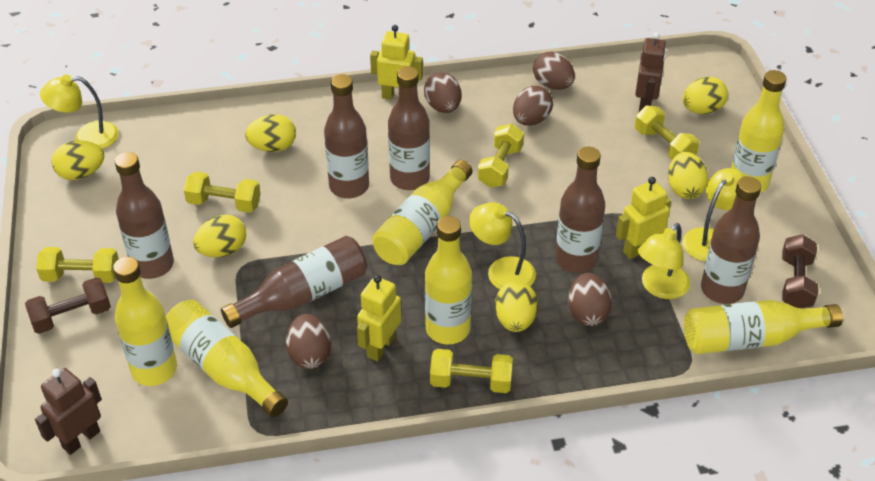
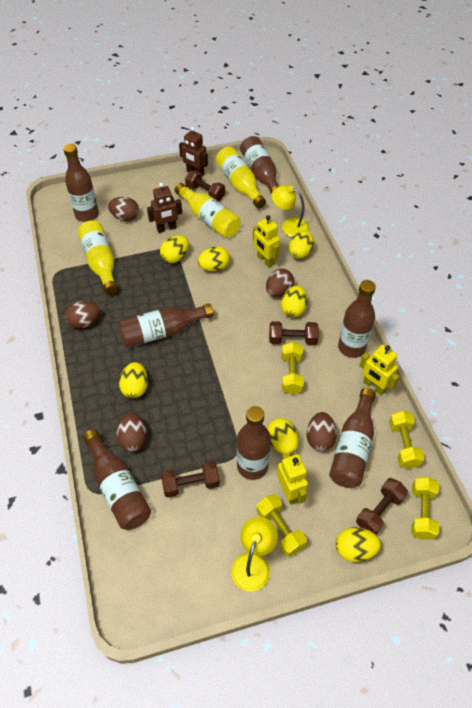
brown bottle: [115,152,174,279] [221,236,367,328] [324,74,369,198] [388,66,430,190] [555,147,605,273] [701,176,761,304] = 6 -> [63,144,99,222] [83,429,151,530] [118,303,214,348] [237,406,271,480] [240,136,279,194] [329,388,376,488] [338,280,376,358] = 7
brown dumbbell: [25,277,111,334] [782,234,818,308] = 2 -> [161,461,220,497] [185,170,225,201] [269,321,319,345] [356,478,408,534] = 4
yellow bottle: [113,257,177,386] [166,300,288,417] [372,160,473,265] [425,216,472,344] [684,300,843,354] [731,70,787,193] = 6 -> [78,220,118,295] [175,183,240,238] [216,147,266,208] = 3
yellow dumbbell: [36,247,119,283] [184,172,261,213] [430,349,513,393] [478,124,524,188] [635,106,699,160] = 5 -> [257,494,307,557] [282,342,304,394] [389,411,424,469] [411,477,439,540] = 4
yellow egg: [52,140,105,180] [193,215,246,257] [245,114,296,152] [495,281,538,332] [668,152,708,199] [682,77,728,114] = 6 -> [119,362,148,399] [160,235,189,263] [198,246,230,272] [267,418,299,455] [281,286,308,318] [289,231,314,258] [336,527,381,562] = 7
yellow lamp: [40,75,119,149] [469,202,536,289] [638,223,690,299] [683,168,746,262] = 4 -> [231,517,278,592] [271,185,309,237] = 2

